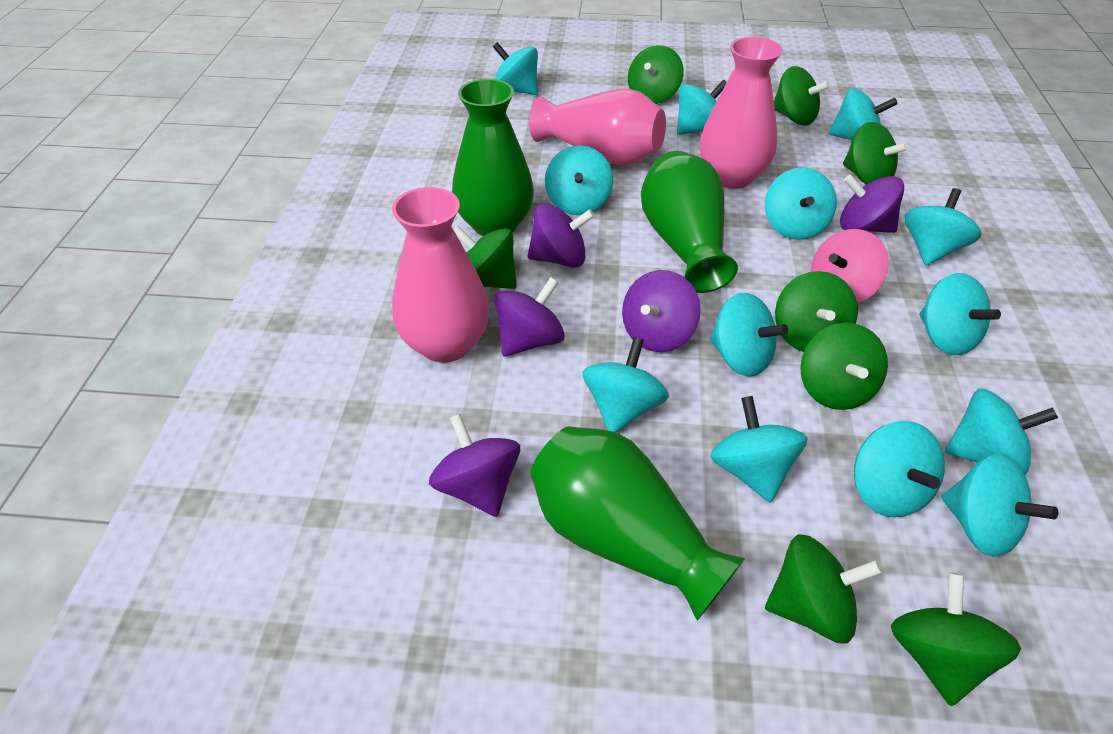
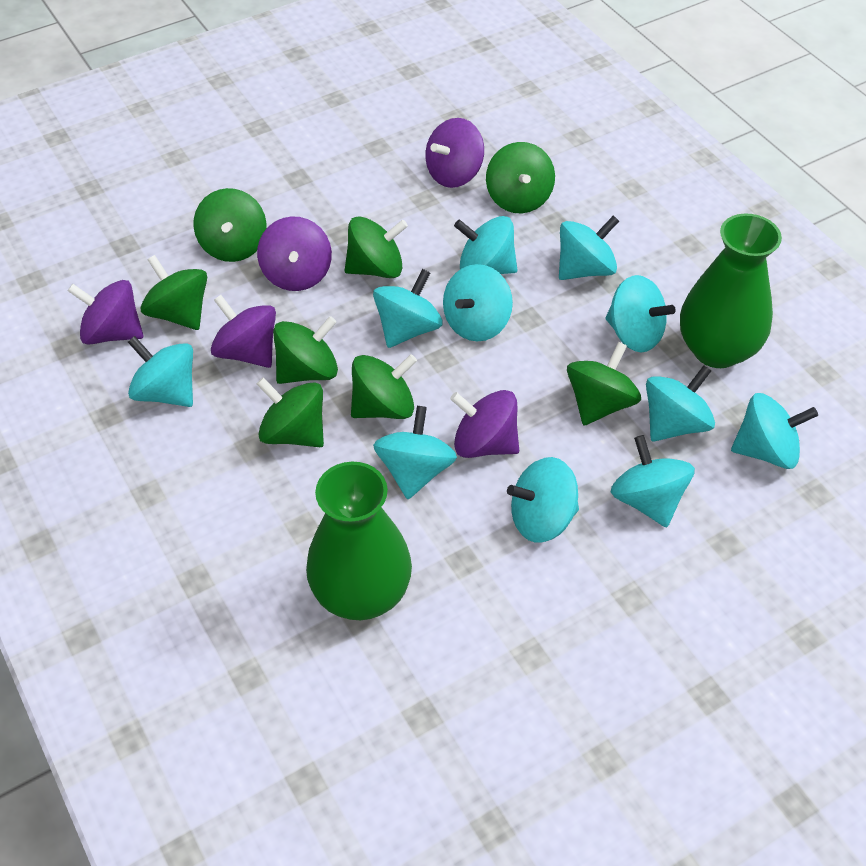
green vase: [452,79,534,236] [530,426,745,621] [641,151,738,293] = 3 -> [306,462,412,620] [680,214,782,368] = 2
pink spinning top: [811,229,889,303] = 1 -> none = 0
pink vase: [392,187,489,363] [529,89,666,165] [700,37,782,189] = 3 -> none = 0
turquoise spinning top: [493,42,538,95] [545,145,613,215] [583,337,669,432] [677,80,727,135] [710,293,788,377] [710,396,808,503] [765,168,837,240] [829,88,898,140] [854,421,945,518] [905,188,981,265] [919,273,1001,355] [942,454,1058,557] [945,388,1058,475] = 13 -> [128,336,193,407] [373,269,443,348] [373,406,457,499] [443,264,513,342] [454,216,518,274] [507,457,579,543] [559,215,619,280] [606,275,675,352] [611,435,695,527] [646,365,715,441] [731,393,818,469] = 11

